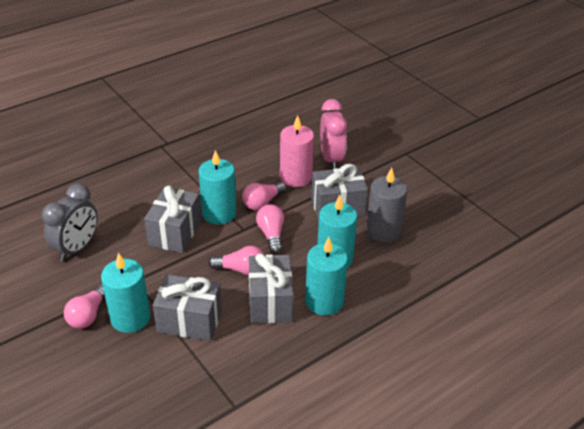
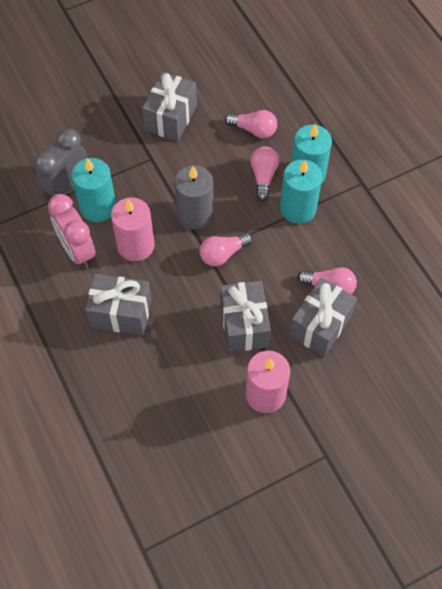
pink candle: [280,115,314,187] = 1 -> [111,197,155,262] [246,351,290,413] = 2
turquoise candle: [101,253,150,333] [199,150,236,224] [305,237,348,316] [317,195,357,268] = 4 -> [72,158,116,222] [280,160,322,224] [291,123,332,184] = 3

